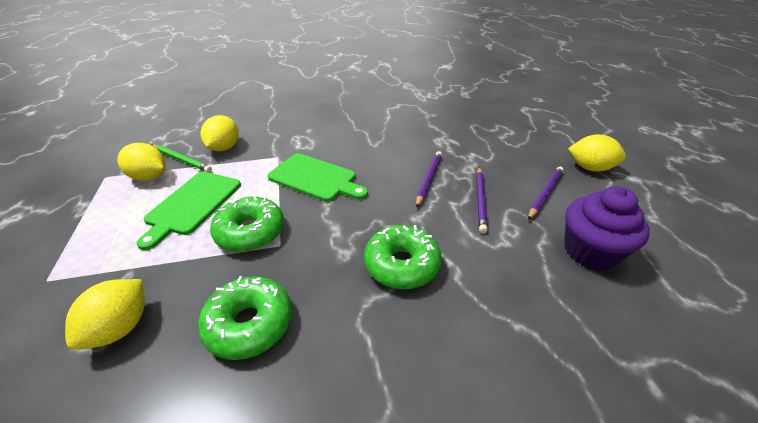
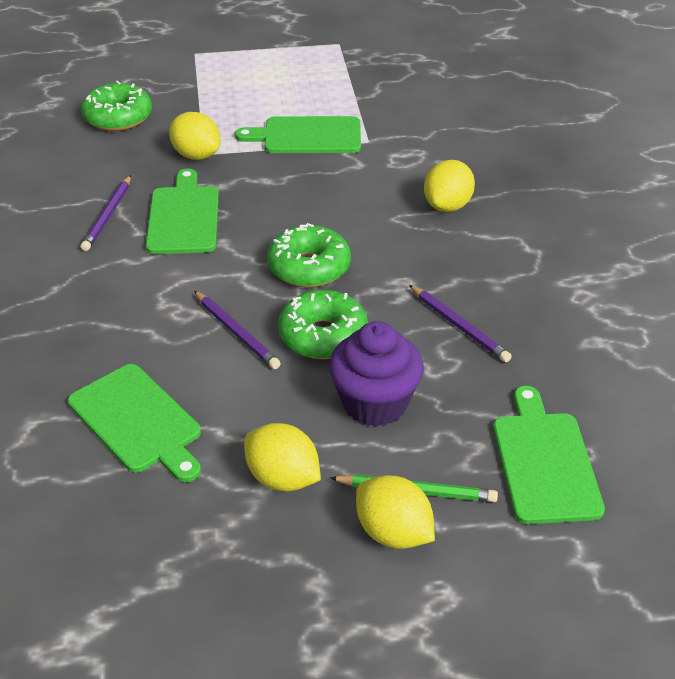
green cutting board: [136,172,241,250] [268,153,368,202] = 2 -> [68,364,201,482] [146,169,219,254] [235,116,361,153] [493,386,605,524] = 4

